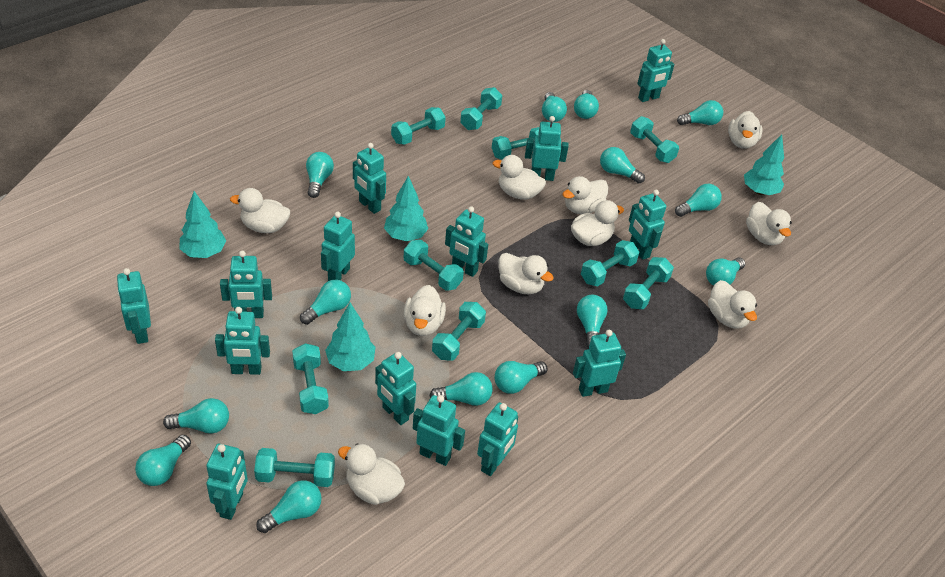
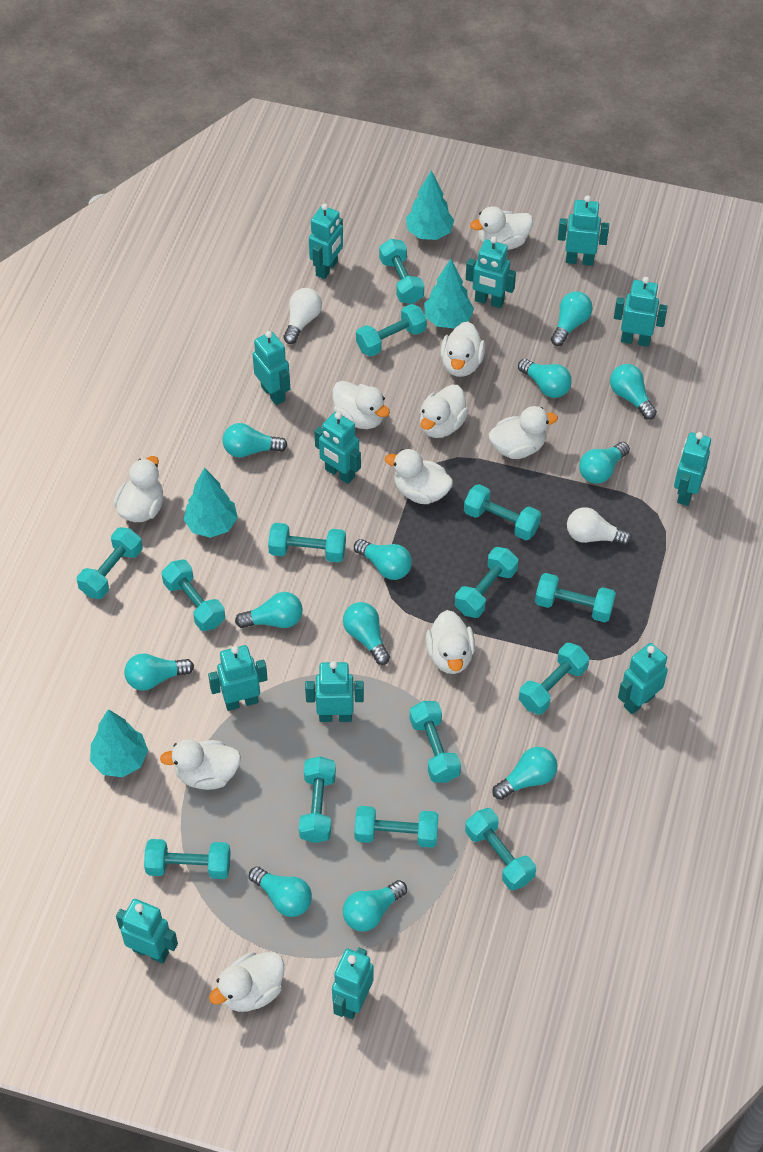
turquoise dumbbell: [254,448,335,487] [292,343,329,414] [391,107,446,145] [404,240,464,291] [432,302,486,361] [460,87,502,130] [492,127,539,160] [581,240,639,286] [623,257,674,309] [631,116,679,163] = 10 -> [77,527,142,599] [144,839,231,879] [162,559,225,631] [268,523,346,562] [299,756,336,843] [354,806,438,848] [356,304,427,357] [379,239,424,304] [410,701,461,782] [455,547,518,618] [464,484,541,540] [465,808,536,891] [519,643,589,715] [535,573,616,622] = 14
turquoise light bulb: [135,435,191,486] [163,398,229,434] [256,480,322,533] [300,280,351,325] [306,152,334,198] [430,372,493,406] [495,361,547,394] [542,92,567,122] [574,90,599,119] [577,295,608,348] [600,147,645,184] [675,184,722,217] [677,100,723,125] [706,258,745,286] = 14 -> [124,653,194,691] [223,423,288,458] [235,592,303,628] [249,866,312,917] [343,602,390,665] [343,880,407,932] [354,539,412,580] [492,747,558,800] [518,359,572,398] [551,292,593,346] [579,442,630,484] [610,364,657,420] = 12
turquoise robot: [117,268,151,344] [206,444,248,520] [215,307,270,375] [220,251,272,318] [321,212,355,281] [353,143,386,214] [375,352,416,425] [413,395,465,466] [445,206,488,277] [477,402,518,476] [525,116,569,181] [573,330,626,397] [629,190,666,260] [637,39,674,102] = 14 -> [116,899,178,964] [208,645,268,711] [252,331,290,405] [305,661,364,722] [309,203,343,279] [314,412,361,484] [332,947,374,1019] [466,237,516,308] [558,195,609,266] [614,277,668,347] [618,643,668,714] [674,432,711,506] = 12
white light bulb: none = 0 -> [283,288,322,344] [567,507,632,545] = 2

